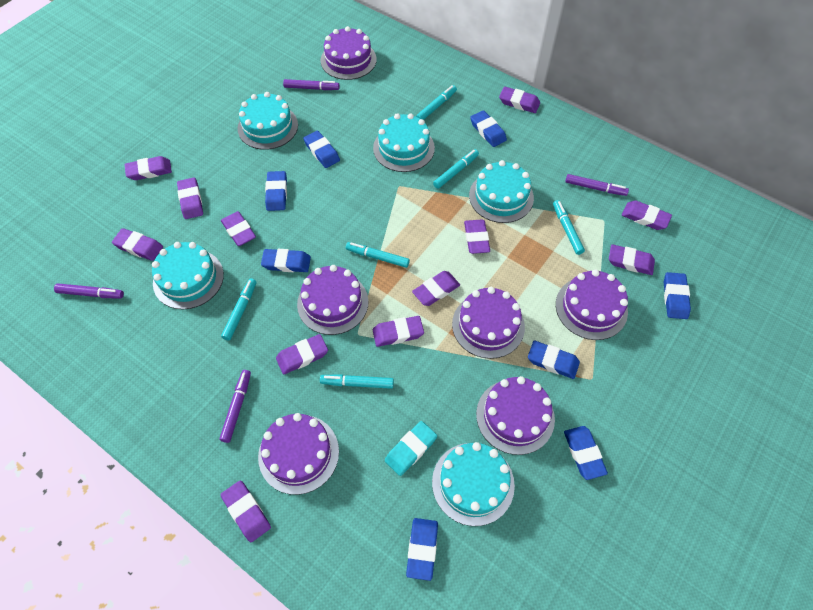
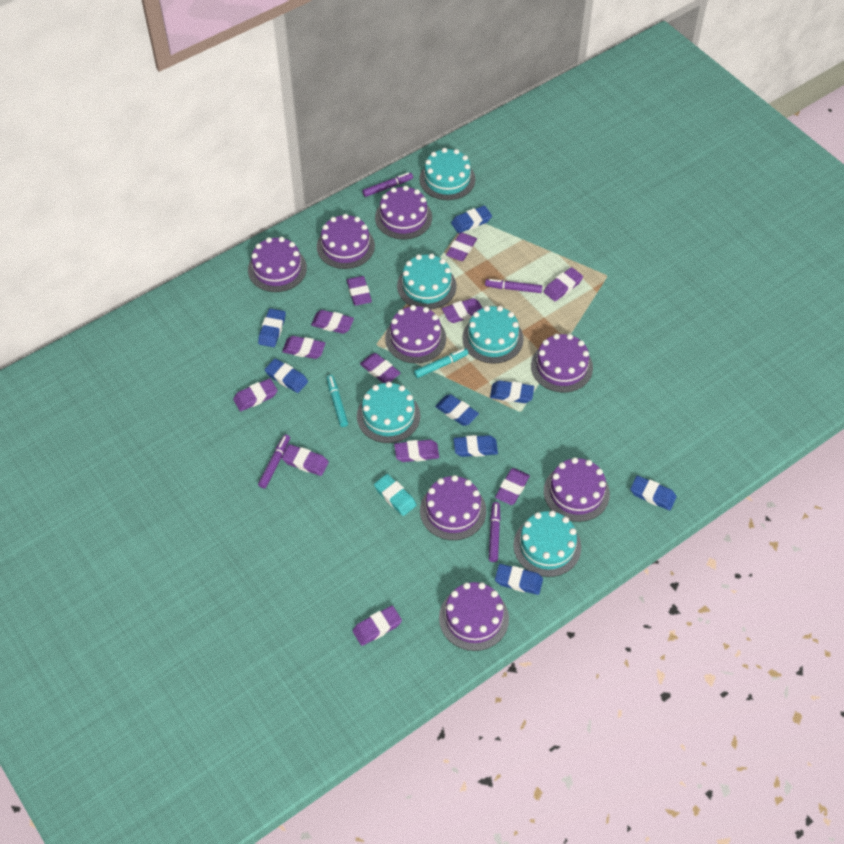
purple cake: [258,413,339,495] [297,265,368,335] [321,26,377,80] [452,287,525,359] [476,376,555,455] [556,269,628,340] = 6 -> [248,237,307,292] [317,214,375,269] [375,186,432,239] [385,305,446,363] [420,475,486,540] [439,582,509,651] [531,334,593,392] [544,457,610,522] = 8
turquoise marker: [221,278,256,341] [320,374,394,389] [346,242,410,268] [416,85,457,120] [433,149,479,189] [553,200,585,255] = 6 -> [327,375,348,427] [414,348,469,378] = 2

